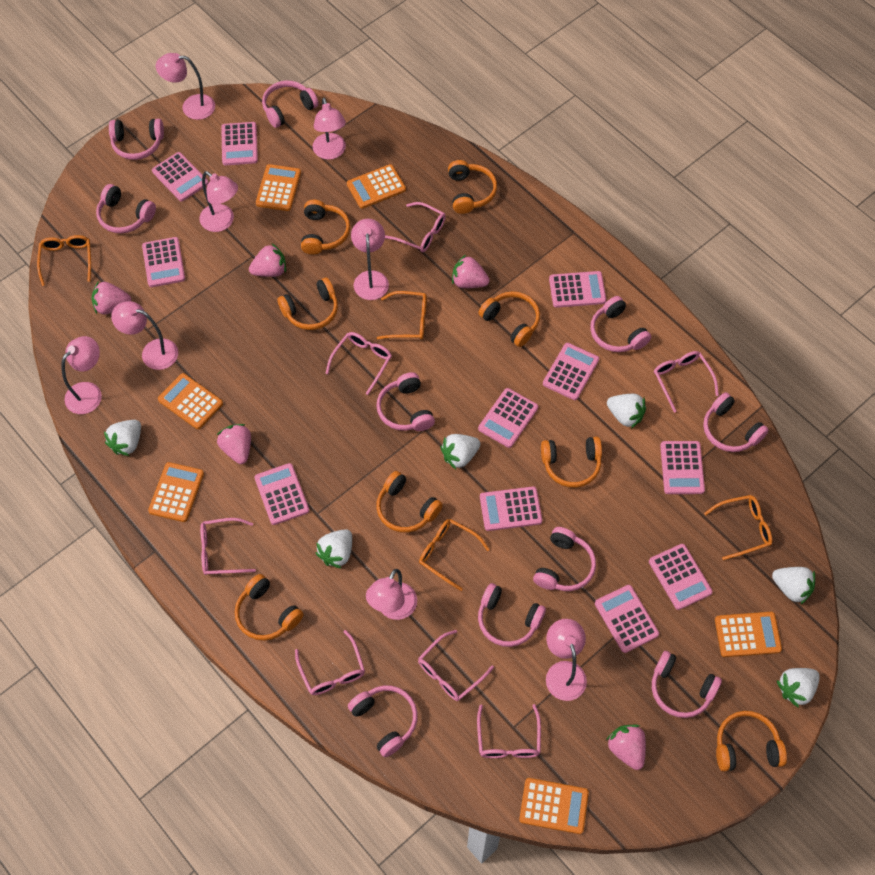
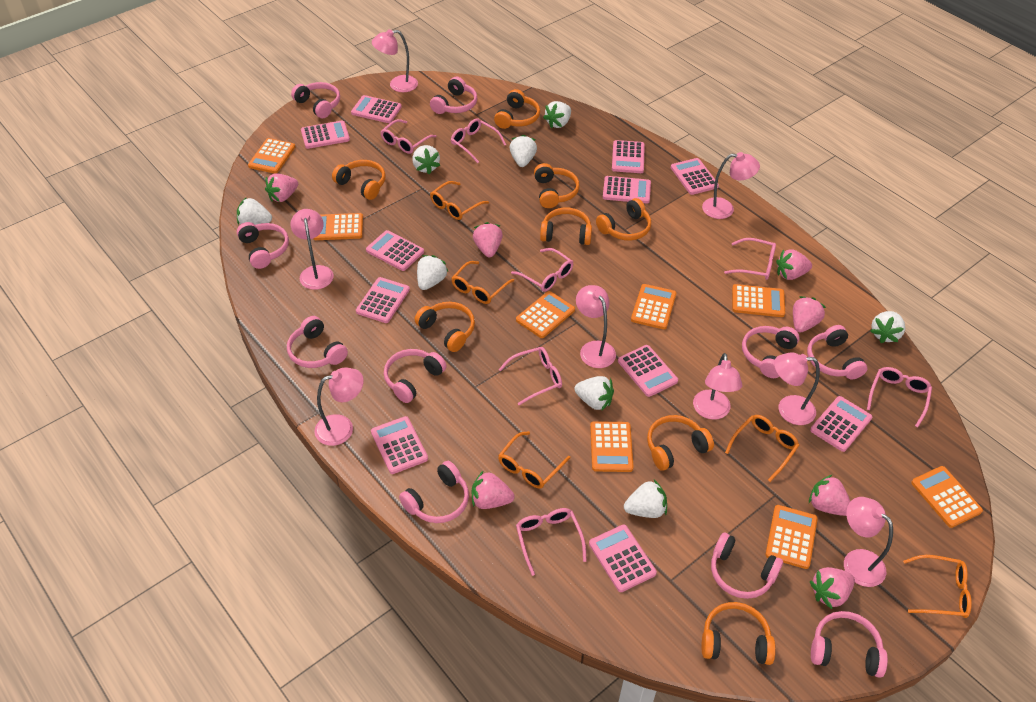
orange calculator: [148,462,204,522] [158,373,223,429] [256,164,301,211] [347,164,406,209] [519,778,589,834] [715,612,782,657] = 6 -> [248,138,295,173] [313,213,363,240] [516,291,575,338] [590,421,633,472] [631,284,677,329] [732,284,785,317] [765,505,818,569] [911,466,983,528] = 8
orange glasses: [37,235,91,286] [377,291,427,339] [419,519,490,591] [704,495,772,560] = 4 -> [430,181,489,220] [451,261,514,304] [498,431,570,488] [725,415,800,482] [903,555,972,618] = 5
pink strawberry: [92,282,131,314] [217,424,251,464] [249,244,286,277] [452,255,490,288] [606,725,646,770] = 5 -> [265,173,298,202] [472,471,514,509] [473,222,503,257] [776,249,812,280] [793,296,826,332] [809,475,851,516] [809,567,855,609] = 7
white strawberry: [104,420,141,456] [315,529,352,569] [441,434,480,469] [607,394,646,429] [772,567,815,605] [777,668,820,708] = 6 -> [237,197,272,225] [413,145,440,174] [417,255,448,290] [510,135,537,167] [543,101,571,128] [574,376,614,411] [624,480,667,518] [870,311,905,343] = 8

